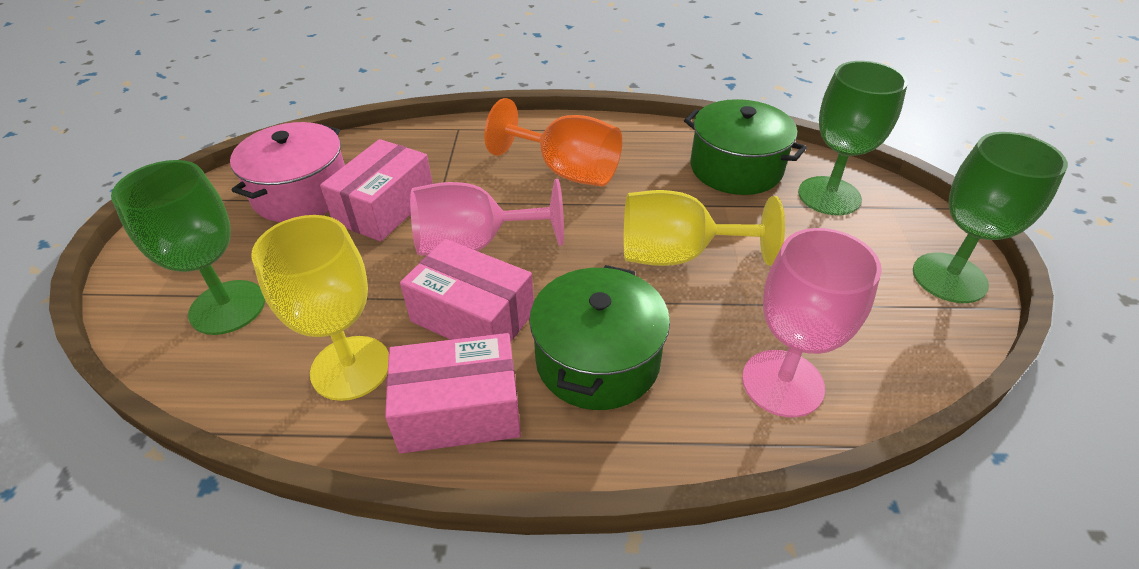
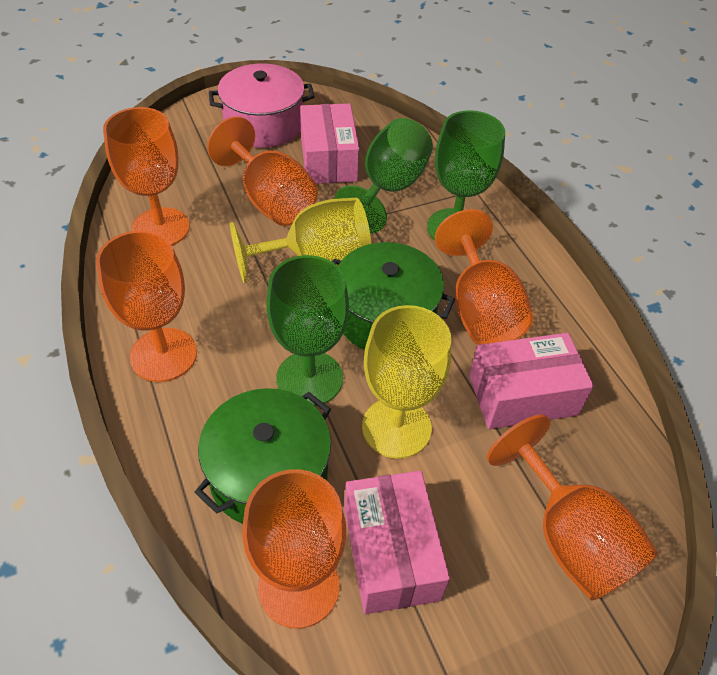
orange goblet: [484,98,622,187] = 1 -> [96,230,197,382] [103,107,190,246] [207,116,318,226] [242,469,346,628] [435,209,533,345] [487,414,658,600] = 6
pink goblet: [410,179,564,256] [742,228,882,418] = 2 -> none = 0

